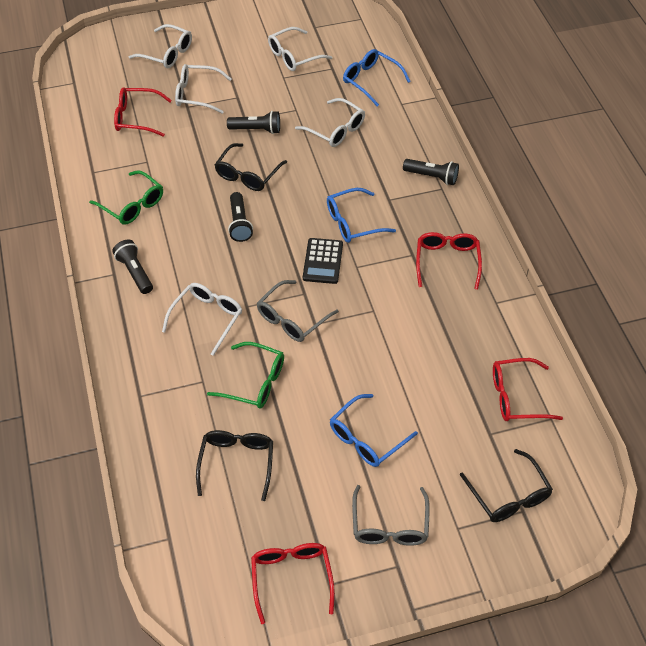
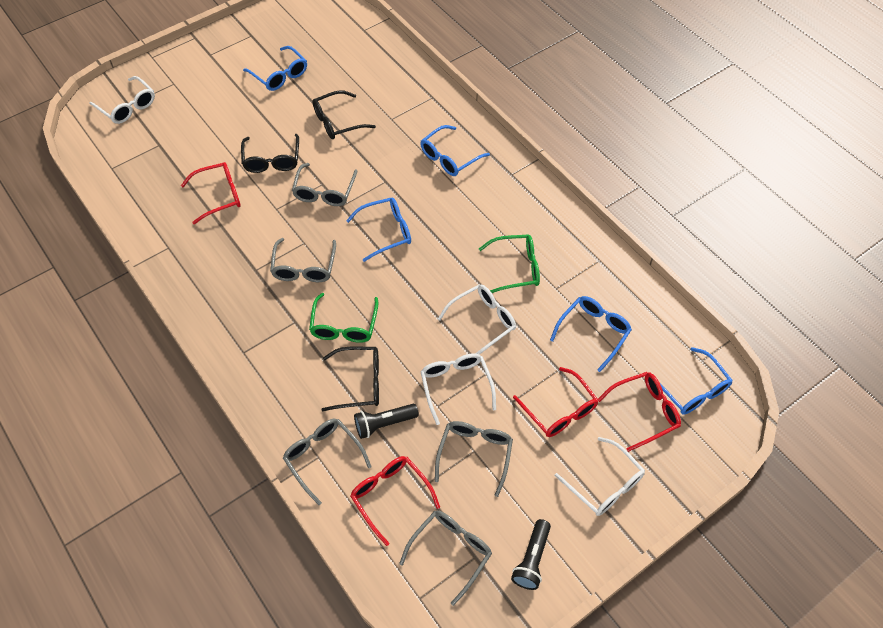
black calculator: [303,238,343,284] = 1 -> none = 0
black flashlight: [112,240,153,294] [227,111,280,134] [228,192,253,242] [403,159,459,185] = 4 -> [354,404,419,439] [511,519,551,590] = 2
blue glasses: [327,188,396,243] [330,394,418,467] [343,49,411,107] = 3 -> [243,46,307,91] [346,197,411,262] [420,125,490,176] [550,296,632,372] [659,347,733,415] = 5
grey glasses: [257,280,339,342] [352,485,430,546] = 2 -> [270,238,336,282] [283,419,372,505] [292,163,357,206] [399,511,492,606] [435,421,513,497] = 5
white glasses: [129,24,192,68] [162,283,242,356] [175,64,232,114] [268,27,332,71] [295,98,365,147] = 5 -> [89,76,155,124] [421,353,496,425] [438,285,516,355] [555,437,645,516] = 4

